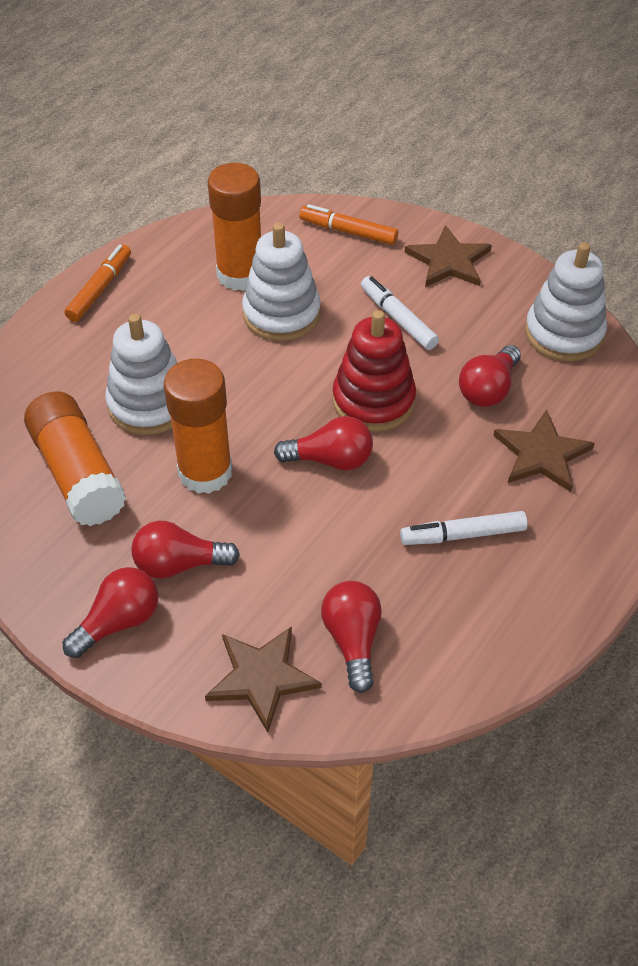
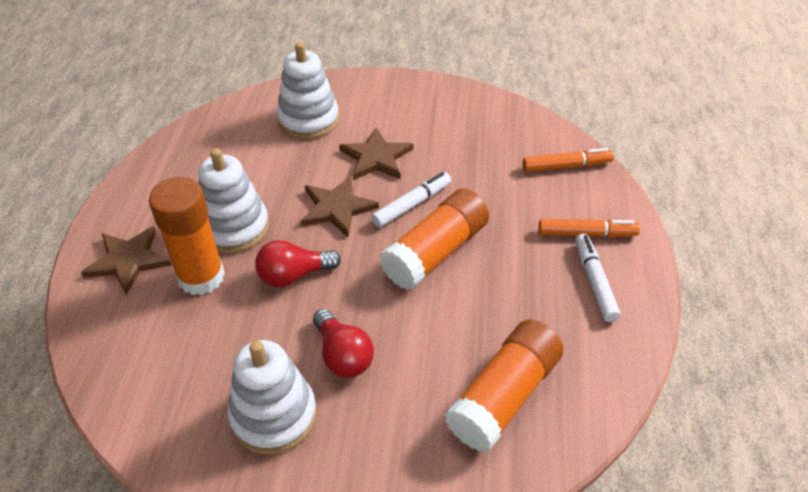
red light bulb: [63,567,158,658] [131,521,240,579] [274,416,373,471] [321,581,382,693] [459,345,521,407] = 5 -> [255,240,341,287] [313,309,374,378] = 2
red stacking toy: [332,310,416,432] = 1 -> none = 0

